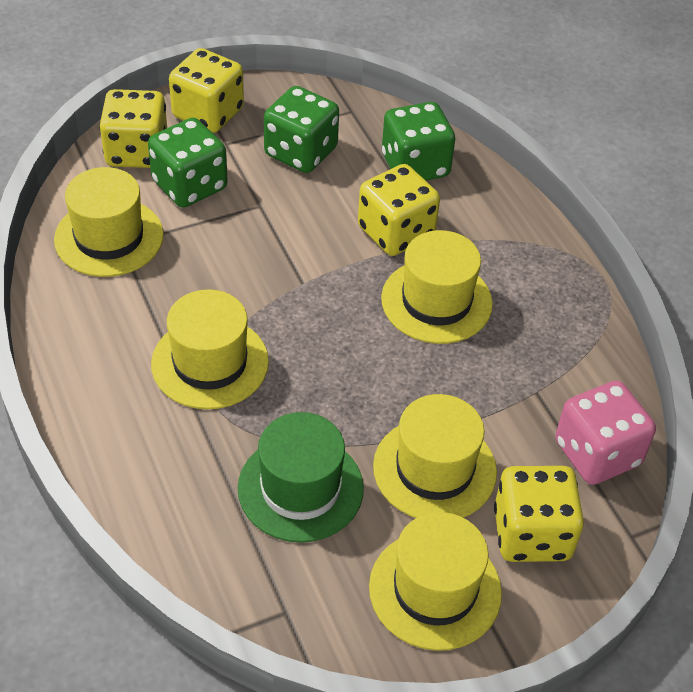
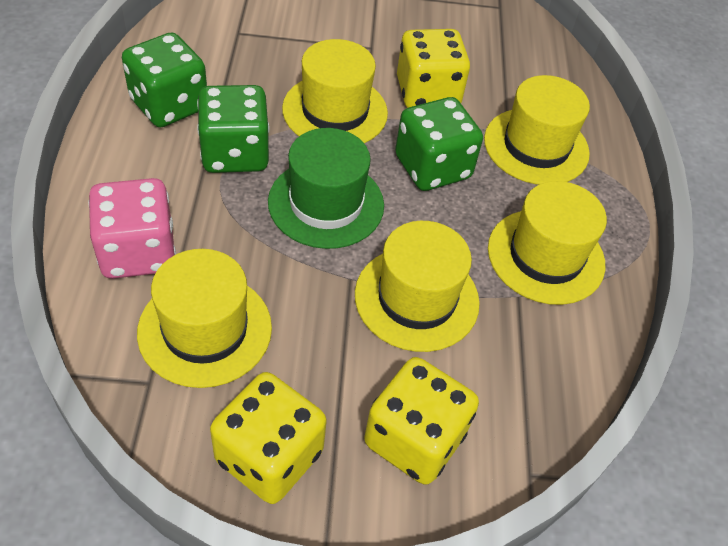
yellow dice: [99,89,167,168] [169,48,244,133] [358,164,440,256] [494,466,584,562] = 4 -> [210,372,326,504] [364,357,479,485] [397,29,470,108] = 3

